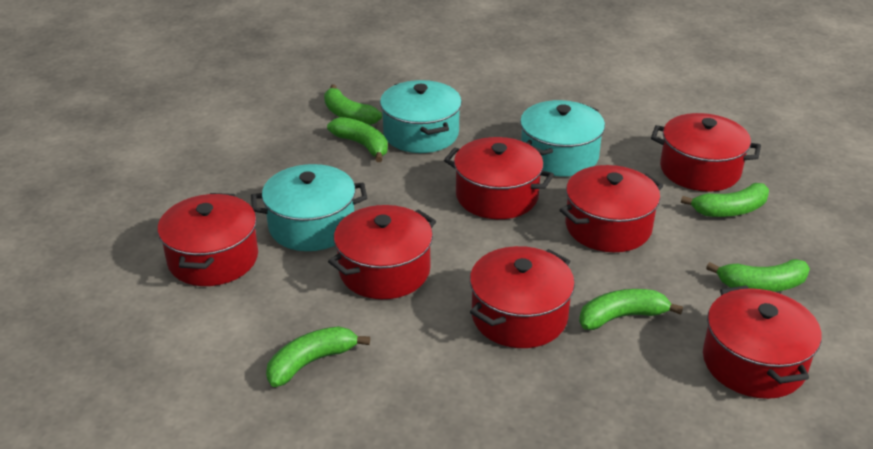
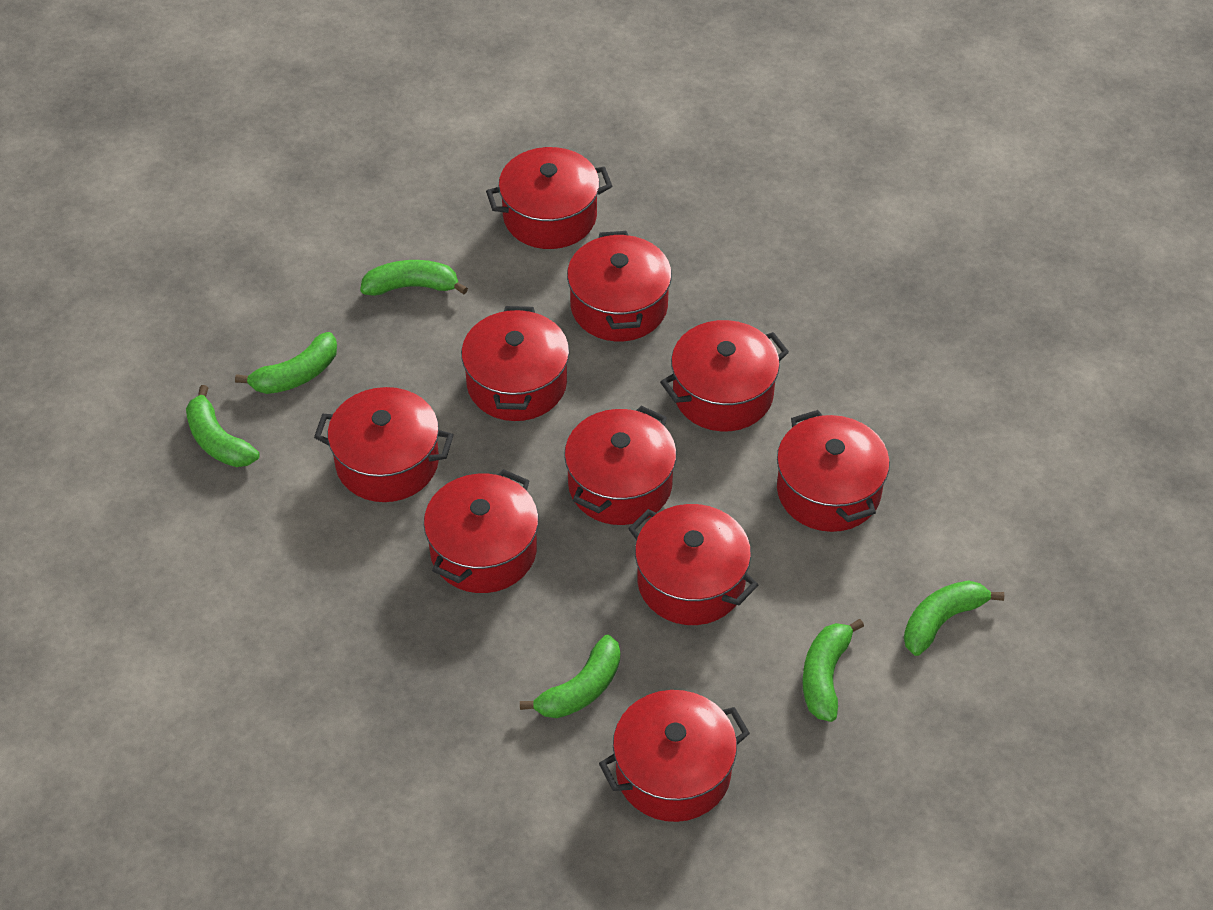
red pot: [158,193,258,286] [328,205,436,299] [444,137,554,219] [470,246,575,348] [560,165,663,252] [651,113,761,192] [703,286,822,399] = 7 -> [314,387,453,502] [424,469,539,593] [461,306,569,421] [486,147,612,249] [564,406,677,525] [567,231,672,341] [599,690,750,822] [628,504,758,625] [660,320,789,431] [777,410,890,532] = 10
turquoise pot: [251,164,367,251] [380,80,462,153] [520,100,605,176] = 3 -> none = 0

